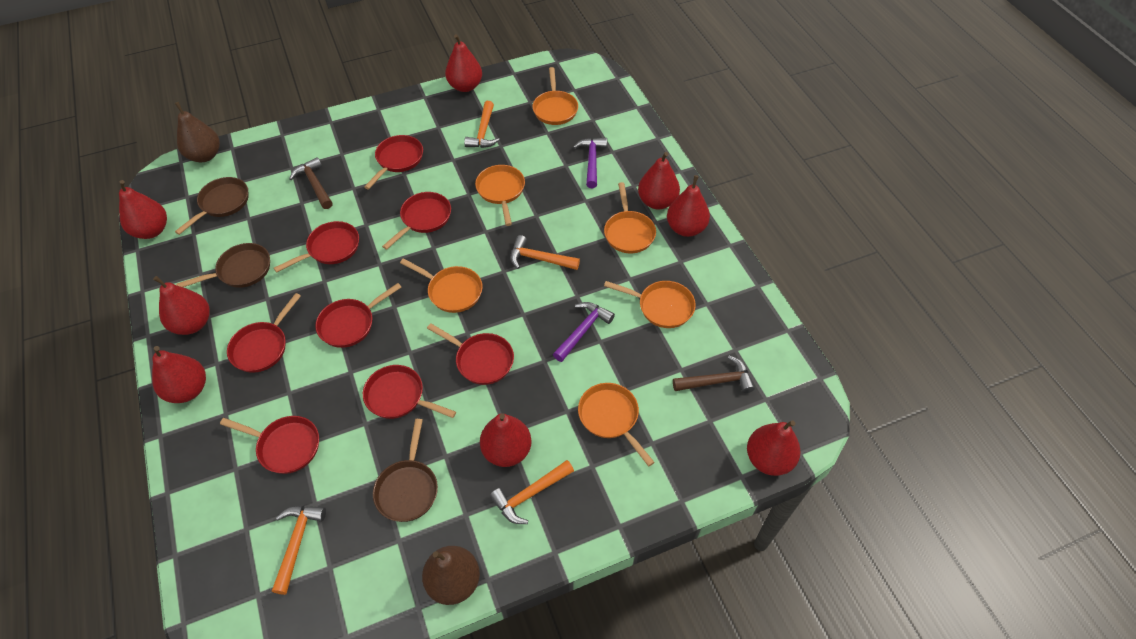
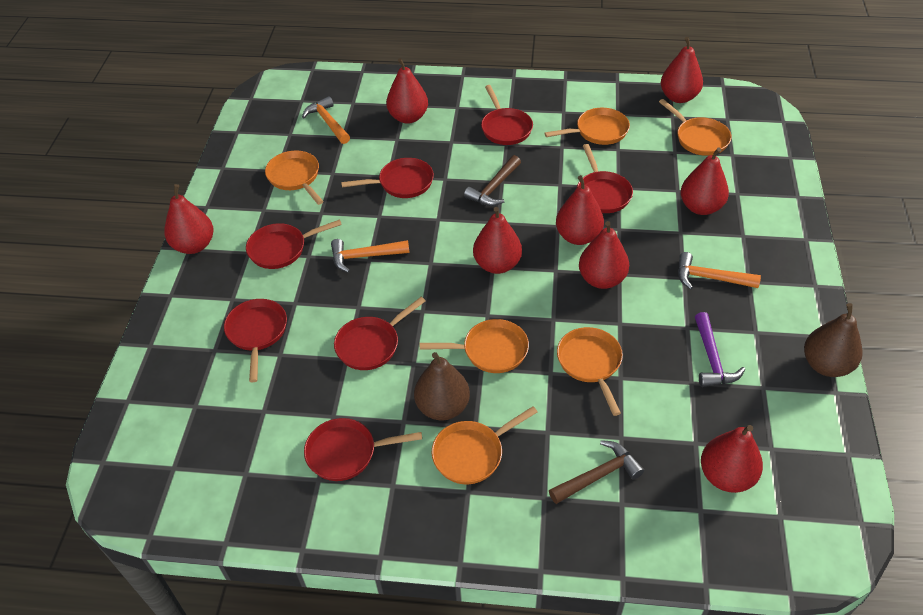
brown pan: [175,177,249,235] [176,243,270,288] [373,419,438,522] = 3 -> none = 0
orange hammer: [272,506,326,595] [464,101,500,148] [490,460,574,524] [510,235,580,270] = 4 -> [302,96,350,144] [331,239,410,273] [678,252,761,289] = 3
purple hammer: [553,302,615,362] [573,138,607,188] = 2 -> [695,312,745,387] = 1
red pan: [220,416,319,474] [227,293,301,373] [274,221,359,273] [315,283,401,348] [363,365,456,419] [364,135,423,189] [382,192,451,250] [427,323,514,385] = 8 -> [224,299,287,383] [246,219,342,269] [304,418,422,481] [334,297,426,370] [341,158,434,198] [481,85,533,145] [577,144,633,213] = 7

